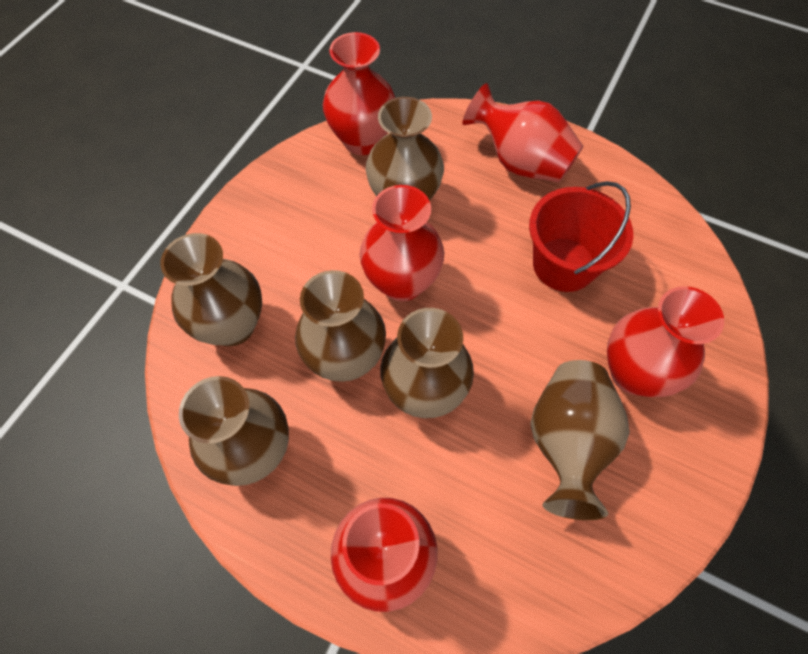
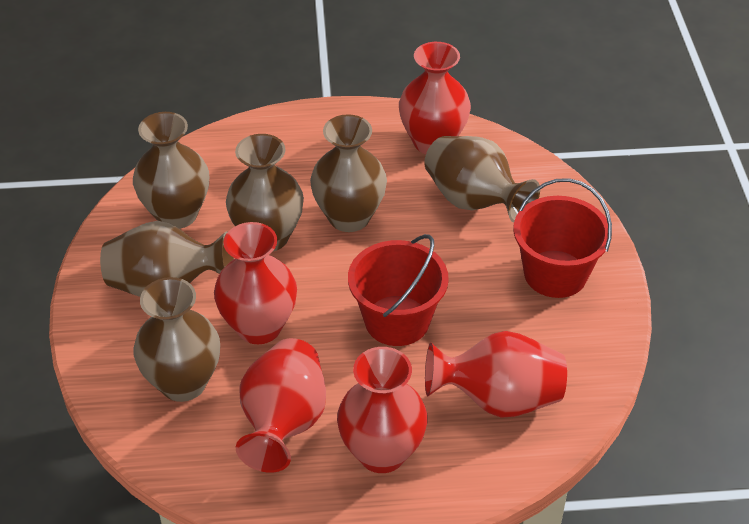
red bucket: [529,181,633,292] = 1 -> [348,234,449,346] [513,178,612,298] = 2

